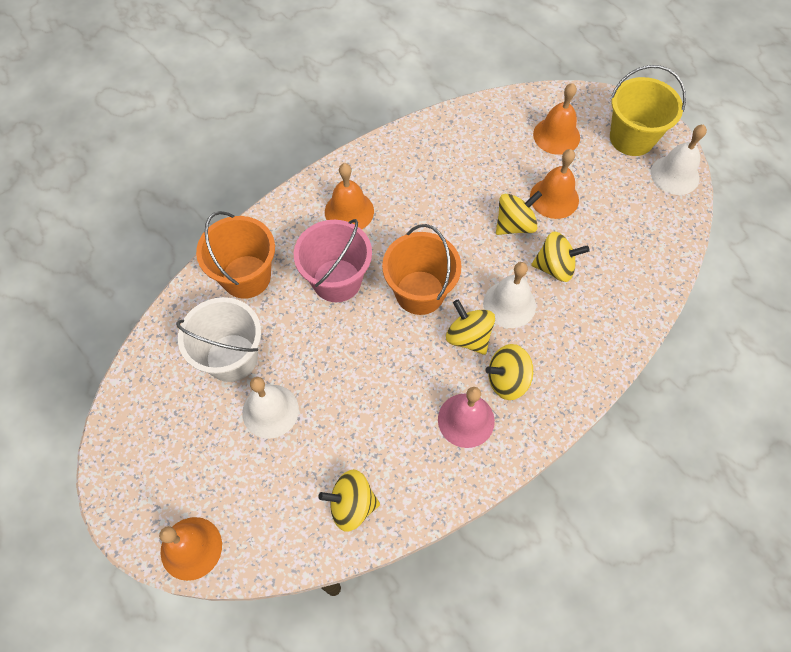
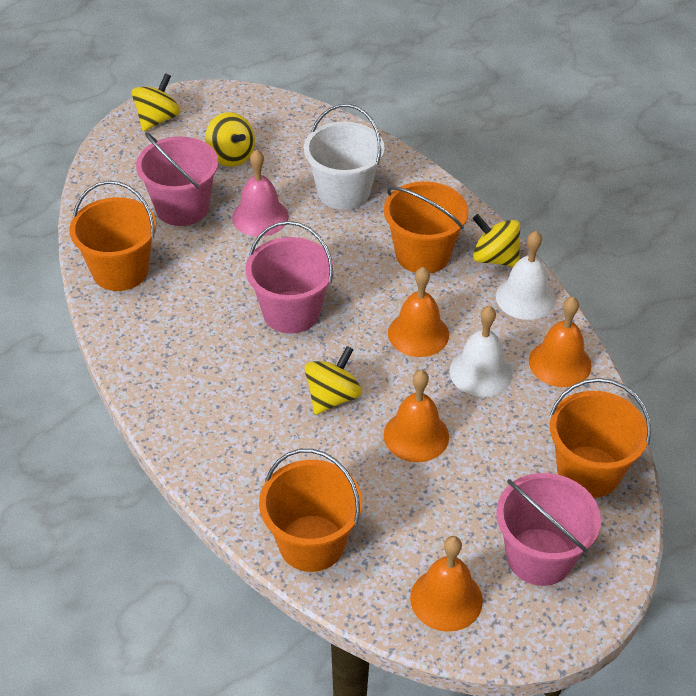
orange bucket: [196,211,275,299] [382,224,462,315] = 2 -> [69,181,156,291] [259,449,362,572] [384,181,468,273] [550,378,651,498] = 4
pink bucket: [294,219,372,302] = 1 -> [136,132,218,226] [246,221,334,334] [496,473,601,586] = 3
white bell: [242,377,299,439] [483,262,536,328] [651,125,707,195] = 3 -> [449,306,512,397] [496,231,556,320] = 2
yellow bucket: [610,65,686,156] = 1 -> none = 0
yellow spinning top: [318,469,380,532] [446,299,495,355] [486,344,534,400] [496,191,542,235] [531,231,590,282] = 5 -> [132,73,180,131] [205,112,255,167] [304,346,362,415] [472,214,520,267] = 4

